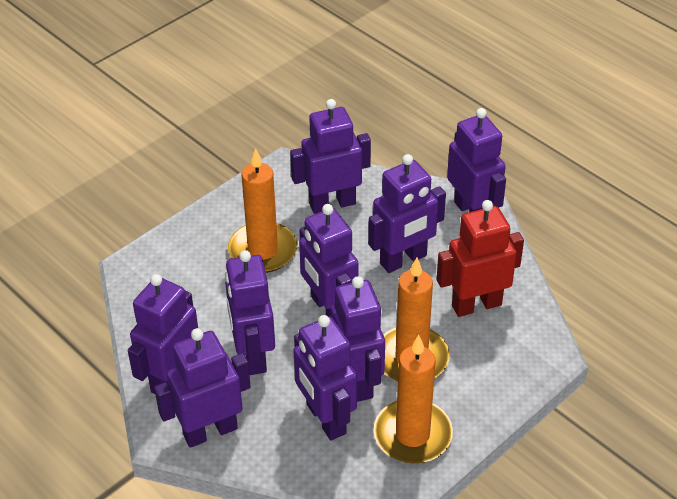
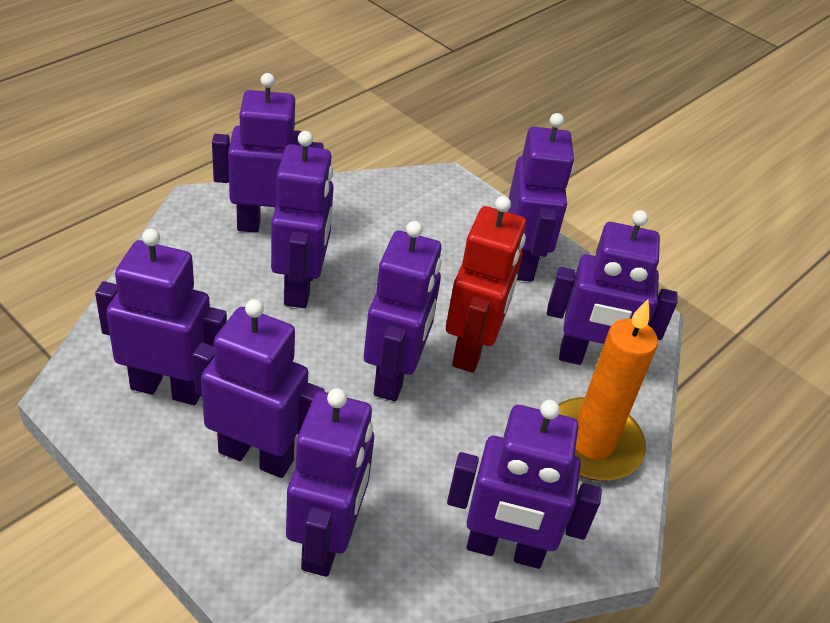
orange candle: [228,148,297,273] [374,335,453,463] [383,258,449,381] = 3 -> [558,299,658,481] = 1

